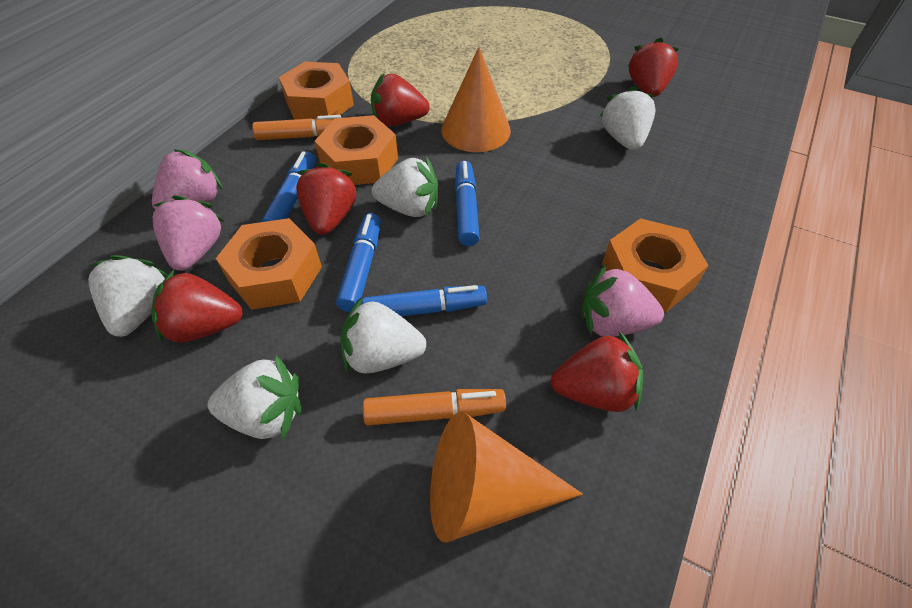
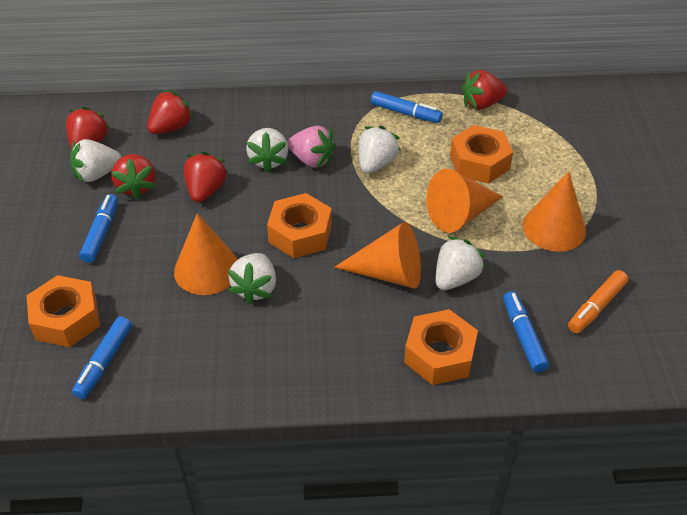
orange cone: [430,412,583,543] [441,47,511,152] = 2 -> [174,213,238,295] [334,222,421,289] [426,169,503,233] [523,171,586,252] = 4
orange marker: [252,115,341,140] [363,389,506,425] = 2 -> [568,270,628,333] = 1
pink strawberry: [152,149,223,210] [153,195,224,271] [581,264,664,337] = 3 -> [288,126,336,168] = 1

